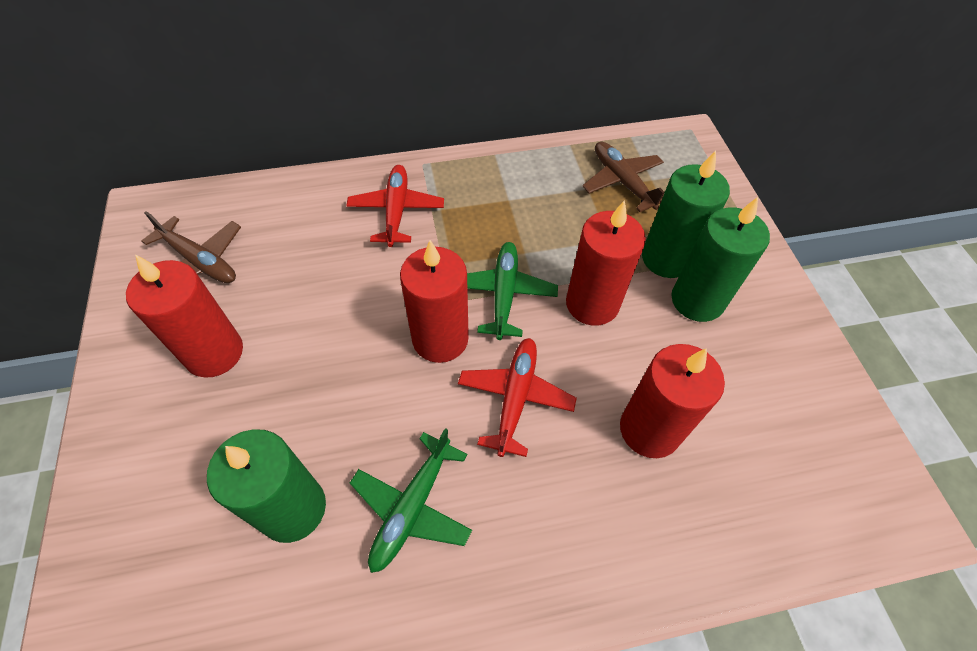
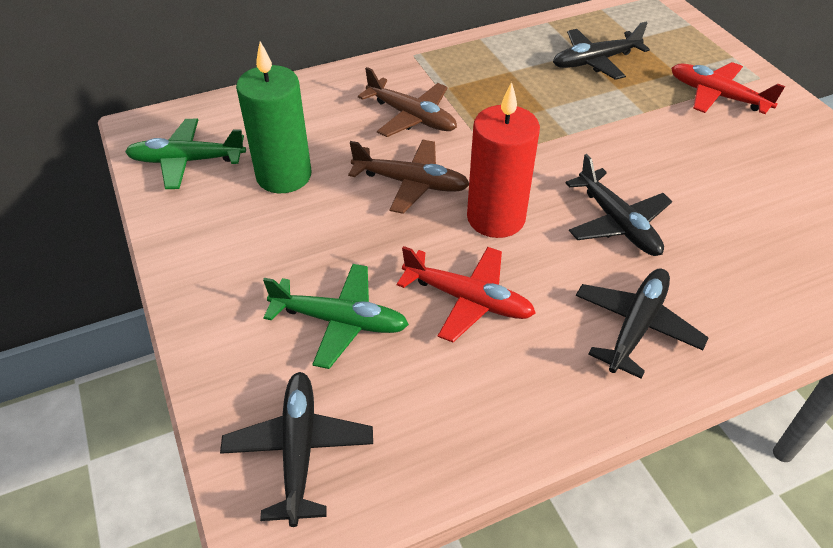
black plane: none = 0 -> [220,372,373,527] [553,22,650,80] [566,154,672,256] [576,269,709,378] = 4
green candle: [207,429,326,543] [642,151,730,278] [671,197,770,322] = 3 -> [236,42,312,193] = 1
red candle: [126,255,243,378] [400,240,469,363] [566,200,646,326] [620,344,725,458] = 4 -> [467,82,540,238] = 1

